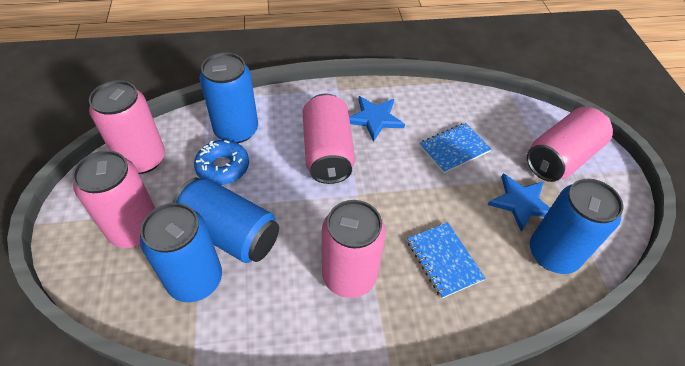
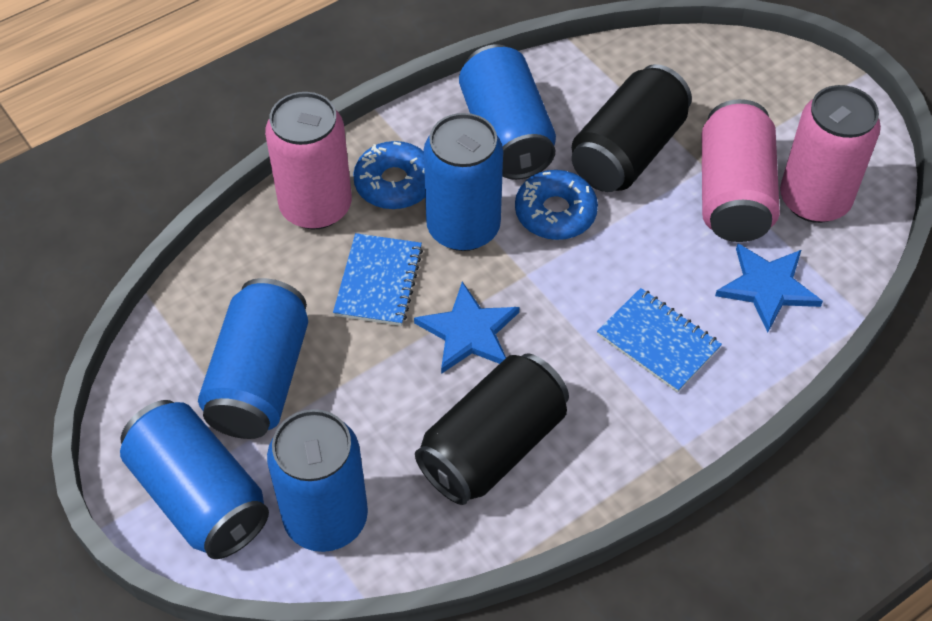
black can: none = 0 -> [415,353,569,505] [572,64,692,192] = 2
blue can: [140,203,222,302] [172,178,279,263] [199,52,258,143] [530,179,624,274] = 4 -> [120,400,269,559] [198,278,308,439] [267,409,368,552] [424,113,503,251] [459,44,556,180] = 5
blue donut: [194,140,249,185] = 1 -> [353,141,425,209] [515,170,598,240] = 2
pink can: [73,150,155,248] [89,80,165,174] [303,94,355,184] [322,200,386,298] [527,107,613,182] = 5 -> [265,92,352,229] [702,99,780,242] [780,85,881,223] = 3

